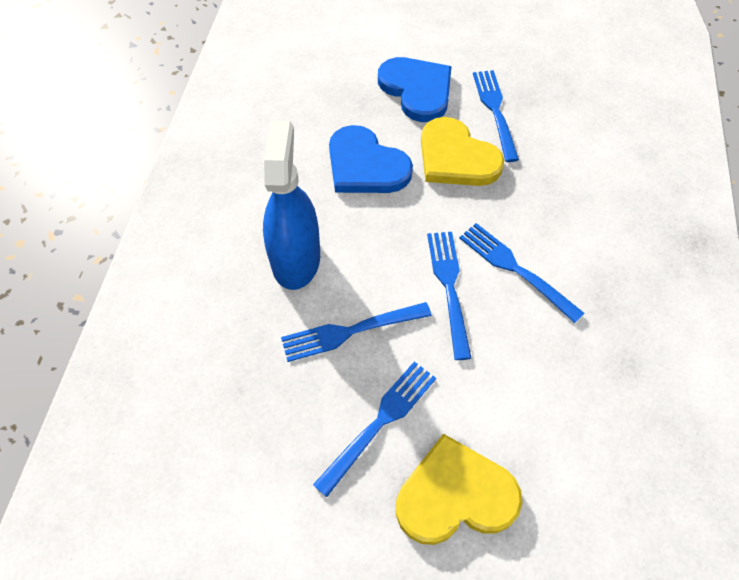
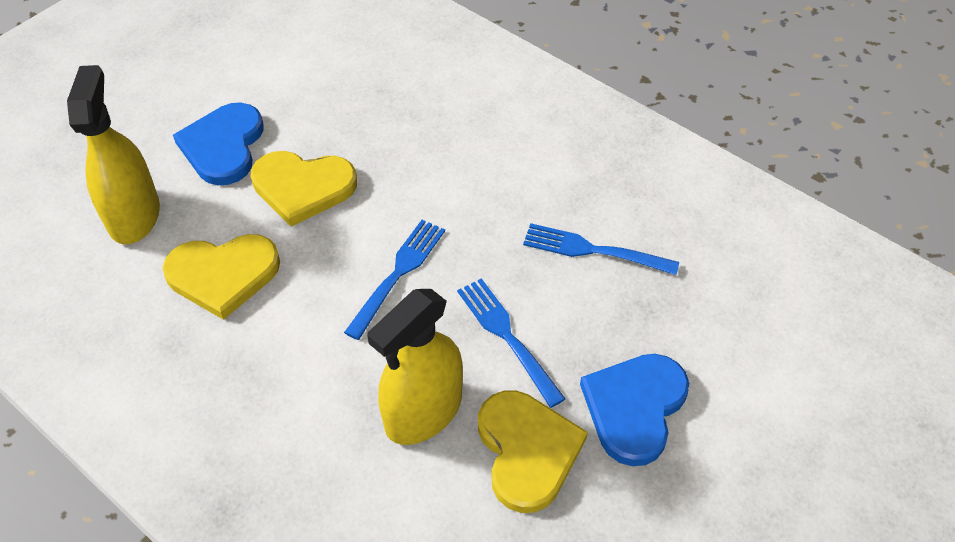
blue fork: [281,302,432,362] [313,361,436,497] [427,232,471,360] [459,223,584,323] [473,70,519,162] = 5 -> [344,220,445,340] [457,278,565,408] [523,223,679,275] = 3
blue spray bottle: [263,121,320,290] = 1 -> none = 0
yellow heart: [396,434,522,545] [421,117,504,186] = 2 -> [163,234,280,320] [250,151,357,226] [478,390,588,513] = 3
yellow spray bottle: none = 0 -> [67,65,160,244] [367,289,463,445] = 2

